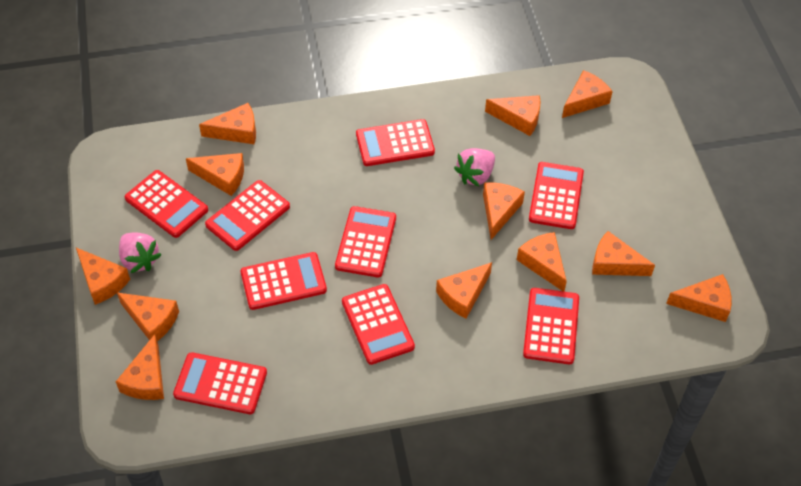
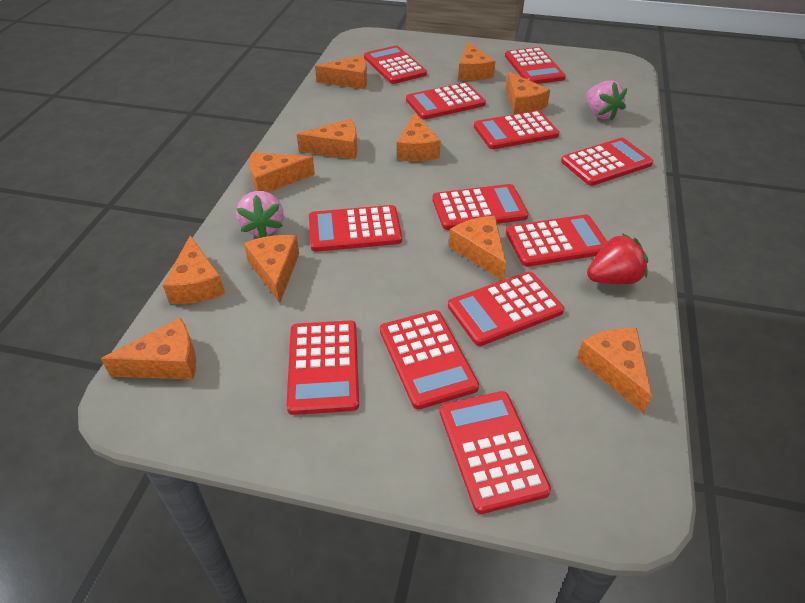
orange cheese: [76,248,130,305] [116,334,164,400] [117,292,179,341] [186,153,244,196] [199,103,256,144] [436,262,492,319] [483,182,525,240] [485,95,541,136] [517,232,567,291] [562,70,613,118] [592,231,655,276] [666,274,732,322] = 12 -> [101,318,196,379] [163,235,225,304] [244,235,299,303] [249,152,315,192] [297,119,358,159] [315,55,367,89] [397,112,441,161] [449,216,506,280] [458,42,496,81] [506,71,550,114] [577,328,652,413] = 11
red calculator: [125,170,208,238] [173,352,267,414] [205,180,290,251] [241,252,327,310] [335,206,396,277] [342,284,415,365] [356,119,435,166] [523,288,579,364] [529,162,584,229] = 9 -> [286,320,359,415] [309,205,402,252] [364,45,427,84] [380,310,479,410] [406,82,486,120] [432,184,528,230] [440,391,551,514] [448,271,564,346] [474,110,559,149] [505,47,566,84] [506,214,607,267] [561,138,653,186] = 12
red strawberry: none = 0 -> [587,233,648,284] = 1

